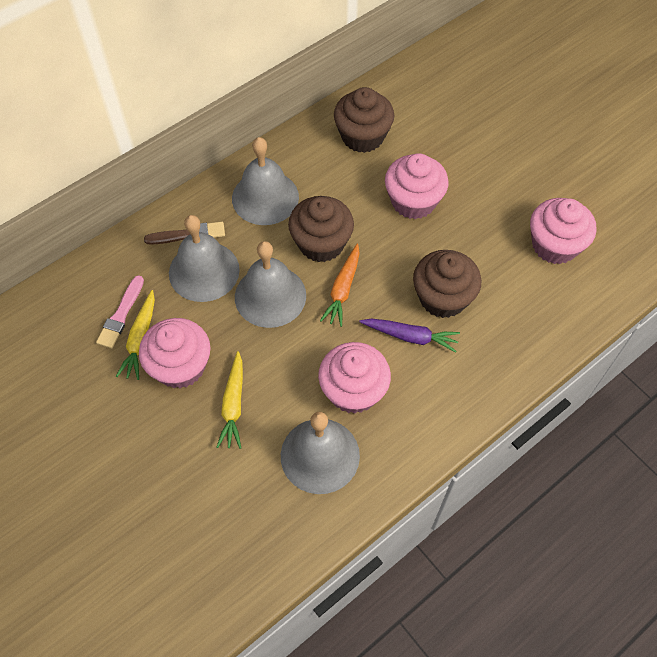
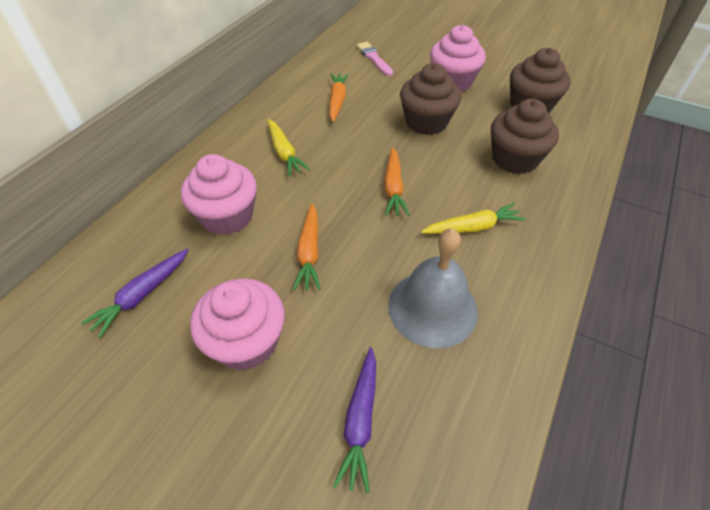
brown brush: [144,222,225,245] = 1 -> none = 0
grey bell: [169,215,240,302] [232,137,299,225] [235,241,306,328] [281,412,360,494] = 4 -> [388,228,478,348] = 1
orange carrot: [320,244,360,327] = 1 -> [293,203,321,290] [329,73,349,122] [384,147,410,216] = 3
pink cupcake: [139,318,211,389] [318,342,391,414] [385,153,449,219] [530,198,597,264] = 4 -> [181,154,257,235] [190,278,285,370] [430,25,486,92] = 3
purple carrot: [359,318,460,353] = 1 -> [81,249,188,338] [333,347,376,493] = 2

